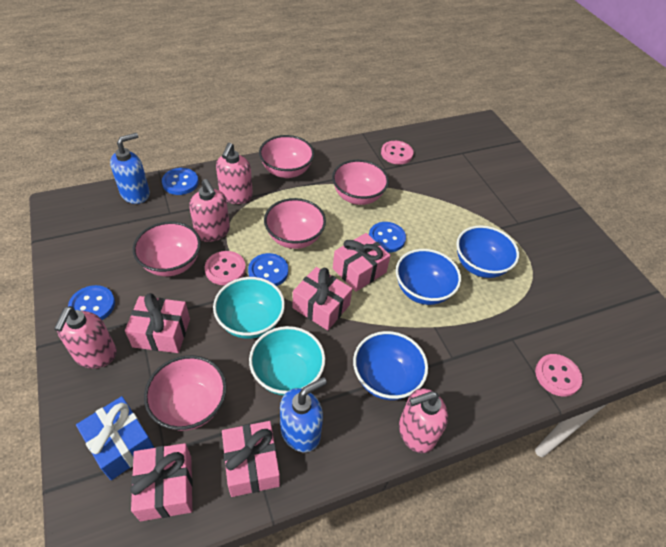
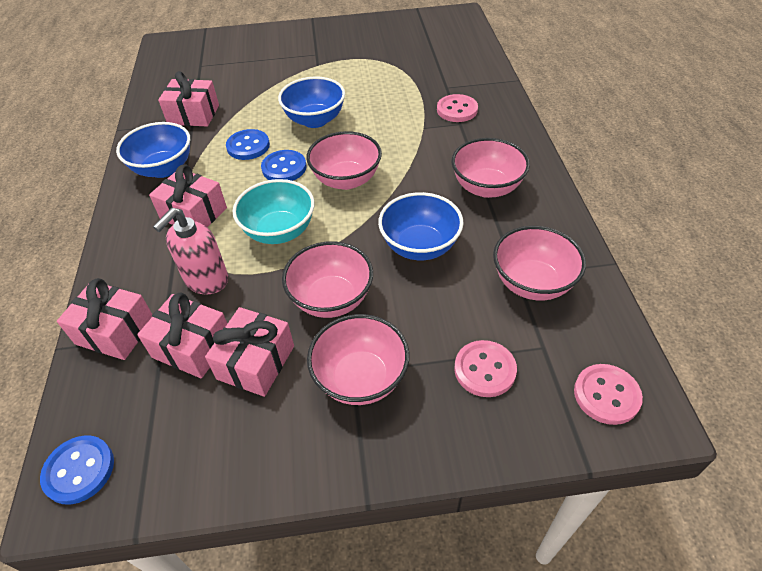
blue button: [68,285,115,320] [162,168,198,195] [248,253,288,286] [369,222,406,252] = 4 -> [40,435,114,505] [226,129,270,160] [261,150,307,181] = 3
blue gift: [76,396,154,480] = 1 -> none = 0
blue soap dispenser: [110,133,150,204] [280,377,327,452] = 2 -> none = 0
pink soap dispenser: [54,306,117,368] [189,179,230,242] [216,143,253,204] [399,388,448,453] = 4 -> [153,208,228,295] = 1
turquoise bowl: [213,277,285,339] [249,326,325,395] = 2 -> [233,179,315,244] = 1

